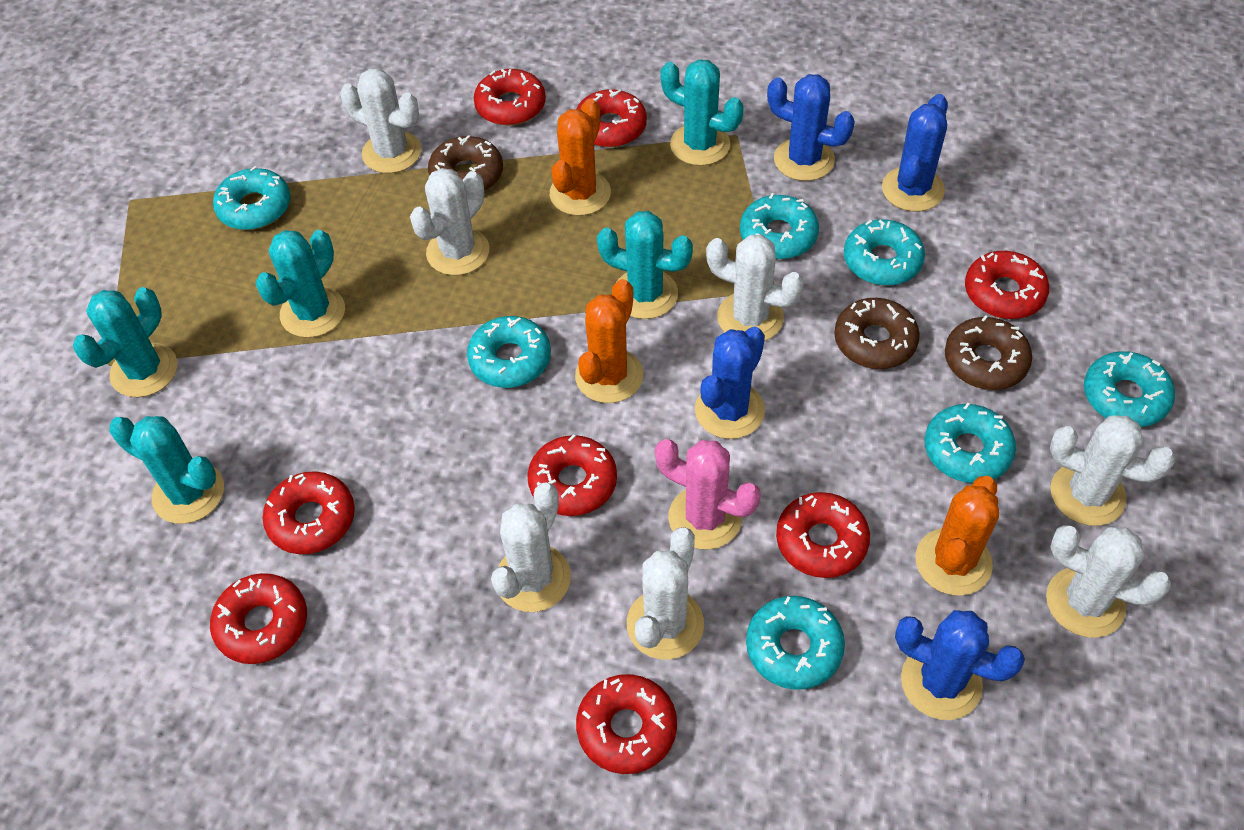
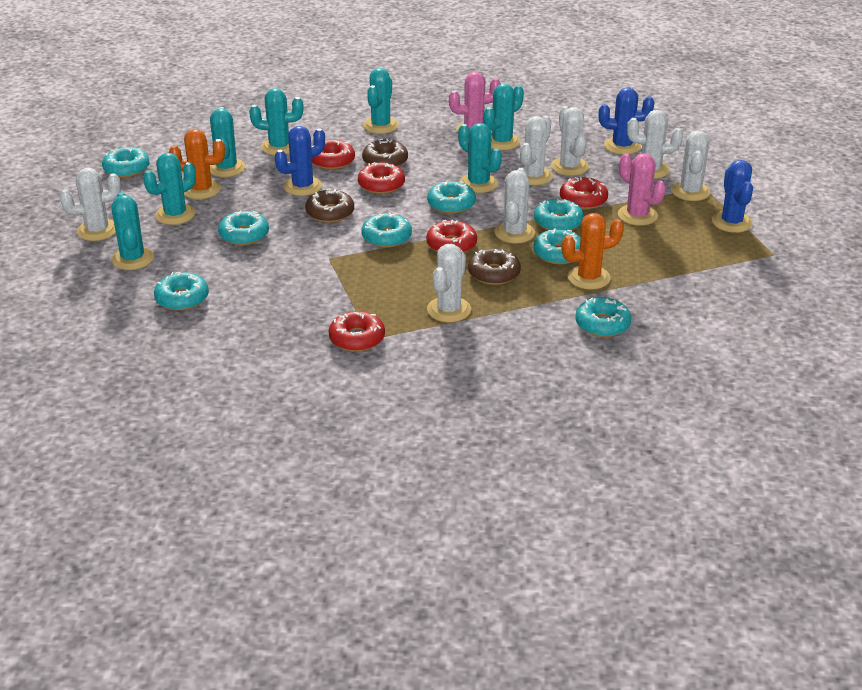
blue cactus: [695,327,765,439] [767,74,855,181] [882,94,948,212] [895,610,1025,720] = 4 -> [275,126,325,196] [599,87,654,155] [712,160,753,233] = 3
orange cactus: [550,99,611,216] [575,279,643,403] [916,476,999,596] = 3 -> [169,129,225,199] [562,213,624,290] = 2
pink cactus: [655,439,761,550] = 1 -> [449,72,501,132] [618,153,666,226] = 2
red donut: [210,573,307,664] [262,471,355,554] [474,69,546,125] [527,434,617,516] [576,89,647,147] [576,674,677,774] [776,492,870,578] [965,251,1049,319] = 8 -> [312,140,355,170] [329,311,385,352] [358,162,405,194] [426,220,477,253] [560,177,608,209] = 5
turquoise cactus: [73,287,177,397] [109,416,224,524] [255,230,345,338] [597,211,693,319] [660,59,744,166] = 5 -> [111,192,154,270] [143,153,196,225] [210,107,245,177] [249,88,303,155] [363,68,399,134] [458,123,502,193] [483,83,524,150] = 7
turquoise donut: [213,166,291,230] [467,316,551,388] [740,193,819,259] [746,596,845,690] [844,219,925,285] [925,403,1016,483] [1084,351,1175,427] = 7 -> [102,147,150,178] [154,272,209,311] [218,210,269,245] [361,213,412,248] [427,180,476,214] [533,228,581,265] [534,199,584,230] [575,297,631,337] = 8

